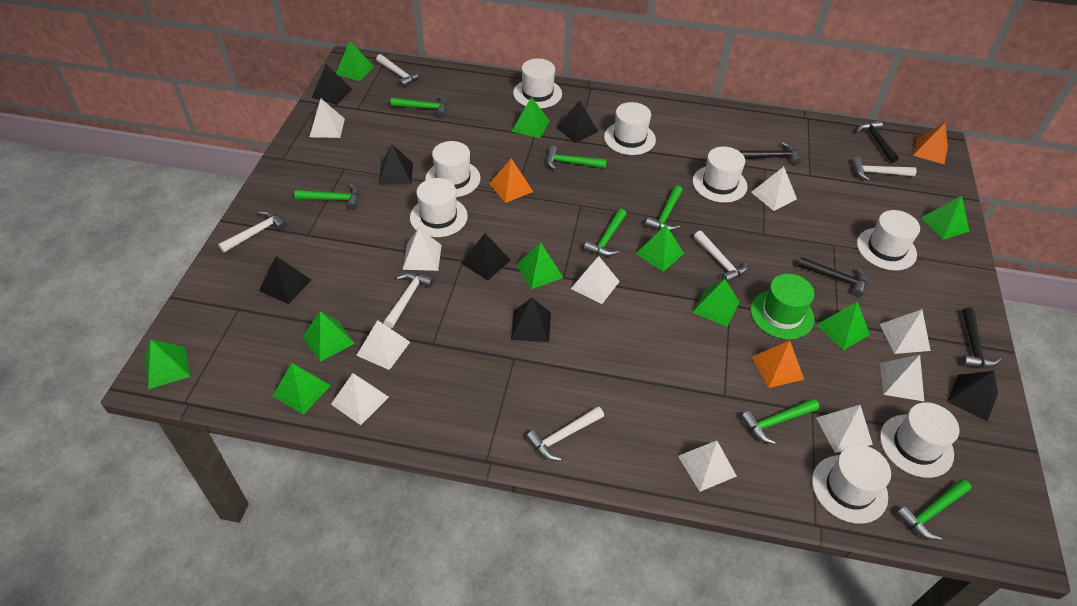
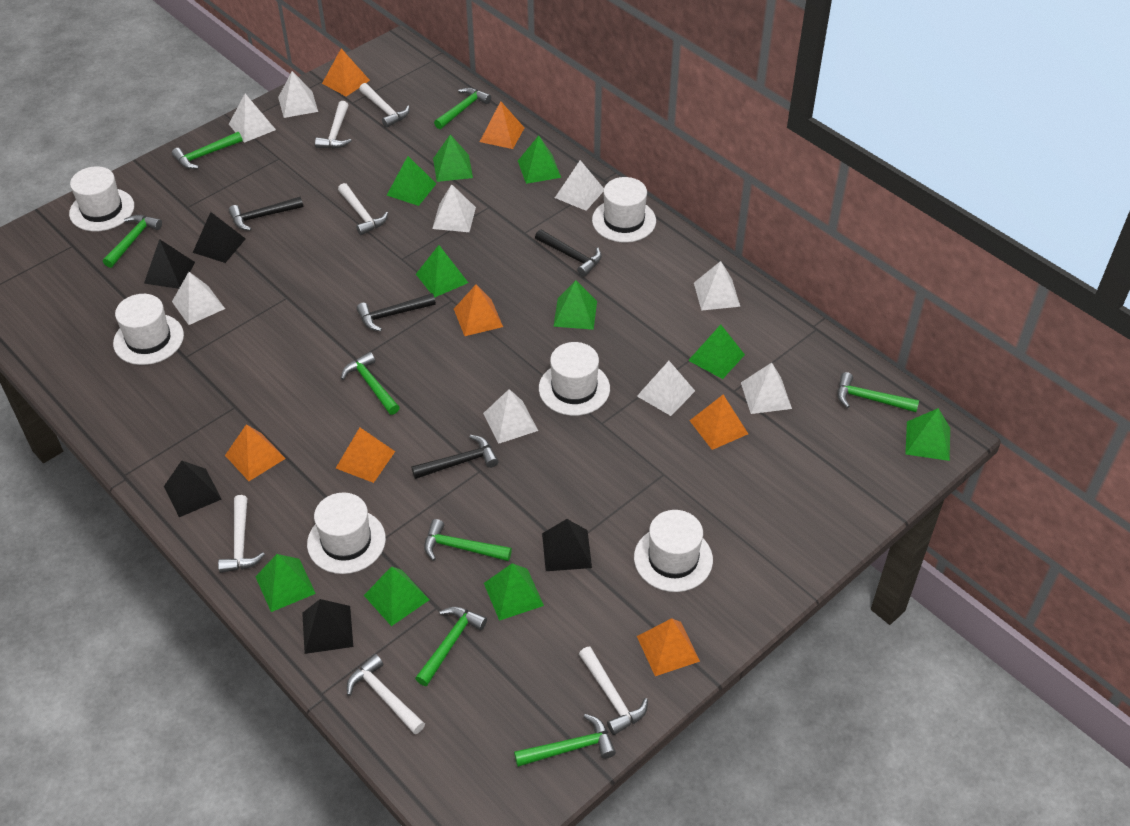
black pyramid: [259,256,311,304] [312,64,352,105] [379,144,413,185] [461,233,511,280] [511,298,551,342] [556,100,598,143] [947,371,998,422] = 7 -> [144,239,195,289] [164,461,222,517] [193,212,246,263] [302,599,353,654] [542,519,592,571] = 5
green hammer: [294,184,359,210] [391,95,447,117] [547,146,607,170] [584,209,627,256] [645,185,682,231] [741,398,819,444] [896,479,971,540] = 7 -> [103,215,162,268] [172,132,243,169] [341,352,400,415] [415,607,487,686] [424,519,512,561] [434,87,491,129] [514,714,616,767] [838,372,919,412] = 8
green hat: [751,274,815,339] = 1 -> none = 0
orange pyramid: [489,158,533,203] [752,341,804,388] [913,123,948,165] = 3 -> [225,424,286,481] [322,49,370,97] [336,428,395,483] [454,285,503,336] [480,101,525,149] [637,618,700,676] [689,395,748,450] = 7
white hat: [410,178,468,237] [425,141,480,197] [513,59,562,108] [604,102,656,155] [693,146,747,203] [812,445,891,524] [857,210,920,271] [880,402,960,478] = 8 -> [69,166,134,231] [113,294,184,365] [307,493,386,574] [539,342,610,416] [592,177,656,243] [634,510,713,592] = 6
white pyramid: [310,99,345,138] [331,373,389,425] [356,320,410,370] [402,228,442,271] [571,256,620,304] [678,441,737,492] [751,167,797,211] [816,405,873,453] [880,309,931,354] [880,355,924,401] = 10 -> [172,272,225,325] [229,94,276,143] [278,71,318,118] [432,184,476,232] [483,389,538,444] [555,160,604,211] [637,361,695,416] [694,261,740,311] [741,363,792,414] = 9

